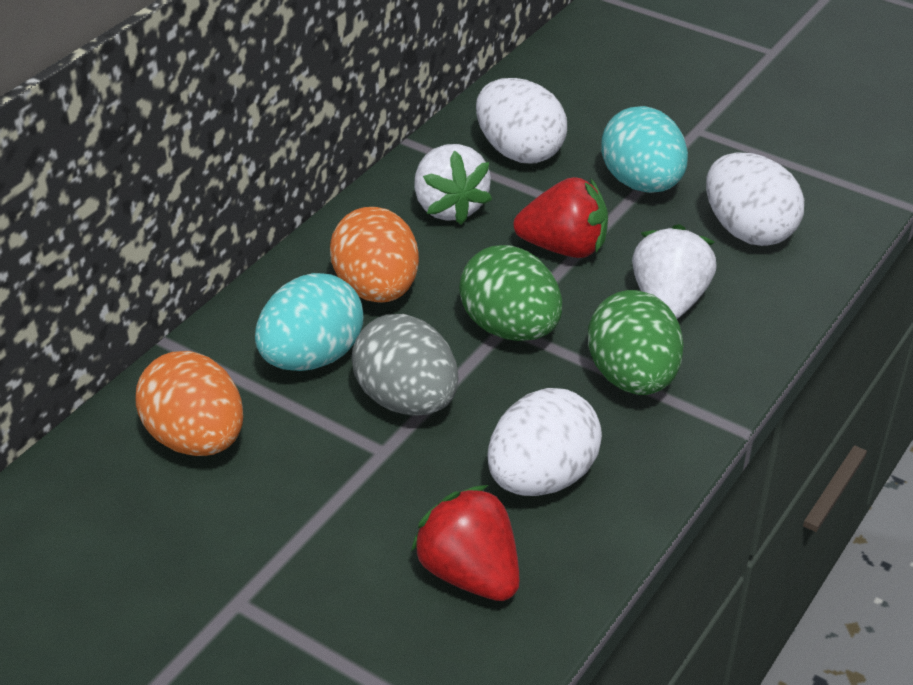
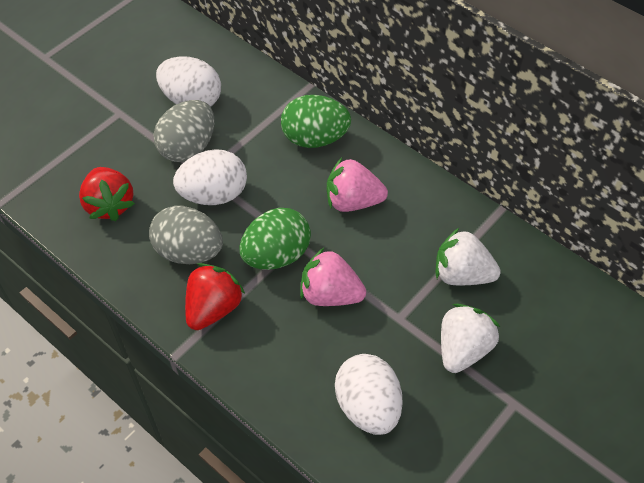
grey egg: [351,314,459,416] = 1 -> [149,206,223,264] [154,100,215,162] = 2
orange egg: [136,351,243,456] [330,207,419,303] = 2 -> none = 0
pink strawberry: none = 0 -> [300,248,366,306] [327,158,388,212] = 2
turquoise egg: [255,273,363,371] [601,106,688,193] = 2 -> none = 0

